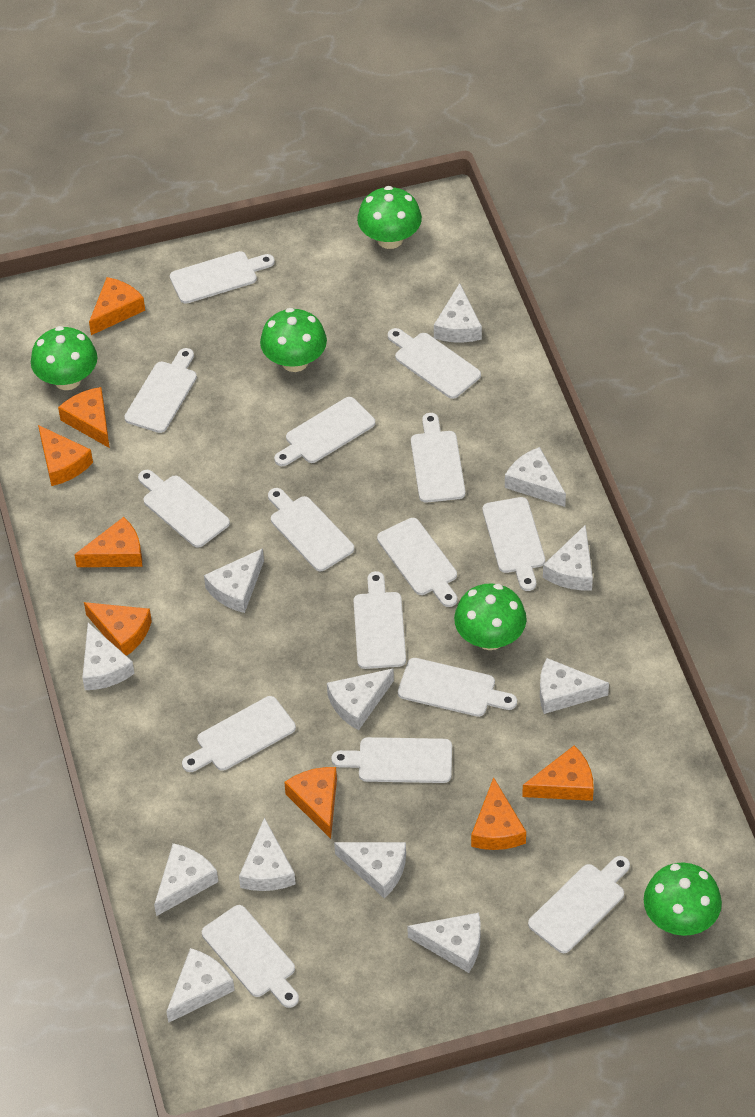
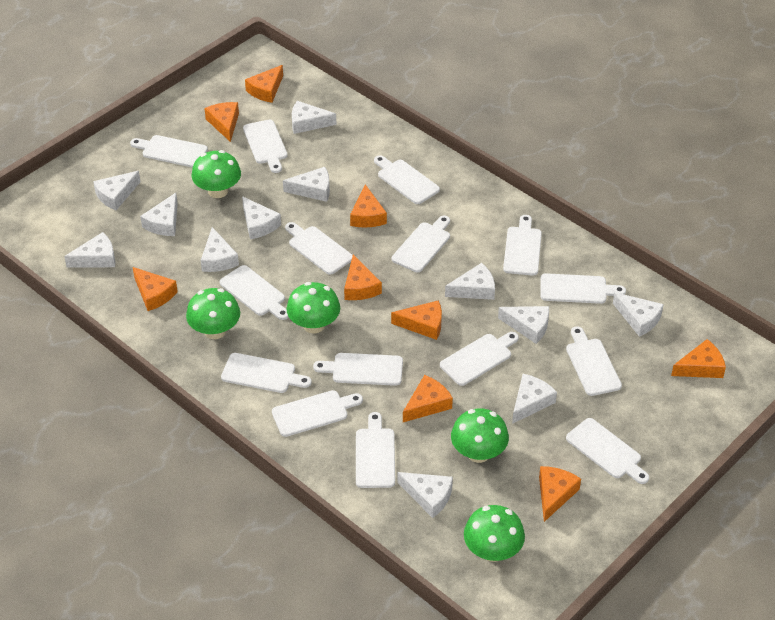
orange cheese: [38,425,93,486] [58,387,110,448] [74,517,142,567] [84,602,152,656] [89,277,145,335] [284,767,337,839] [471,777,526,850] [522,745,594,801] = 8 -> [133,267,178,311] [204,102,239,142] [245,65,283,103] [344,254,382,300] [350,184,387,228] [391,300,442,340] [403,375,453,422] [539,466,581,522] [671,339,726,378] = 9

